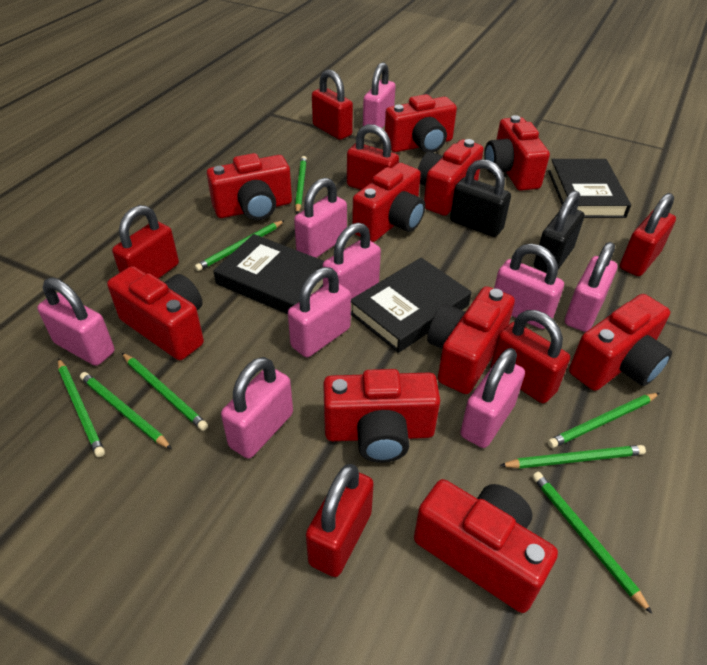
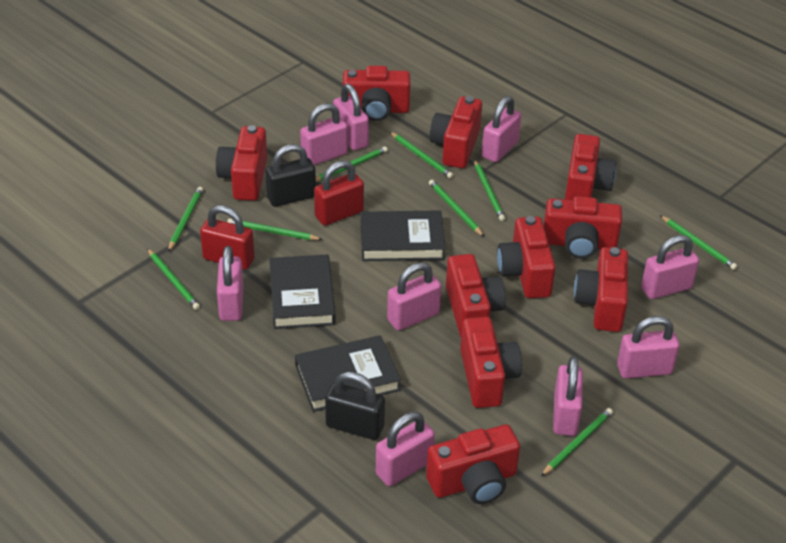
green pencil: [58,358,105,457] [80,372,172,449] [122,353,208,431] [195,220,285,271] [295,156,307,214] [500,445,646,469] [532,472,652,614] [547,393,660,448] = 8 -> [147,248,200,310] [168,187,203,252] [227,218,322,240] [316,146,388,182] [390,132,453,178] [429,180,484,237] [474,159,505,221] [541,408,613,476] [660,215,737,270] = 9
red padlock: [112,205,179,279] [306,464,374,577] [312,69,353,140] [347,124,399,190] [491,310,570,403] [620,193,676,276] = 6 -> [200,205,255,270] [314,160,364,226] = 2

